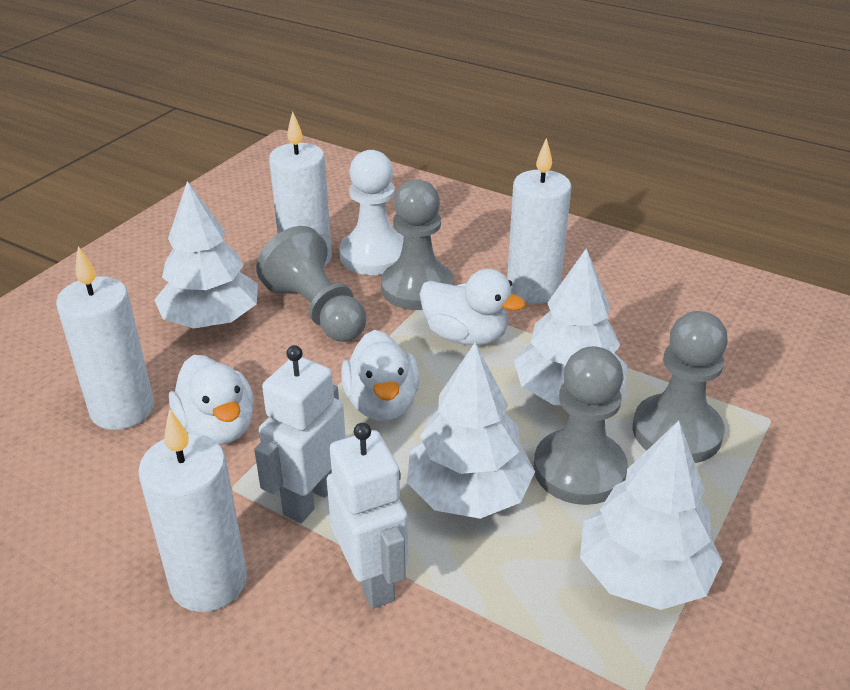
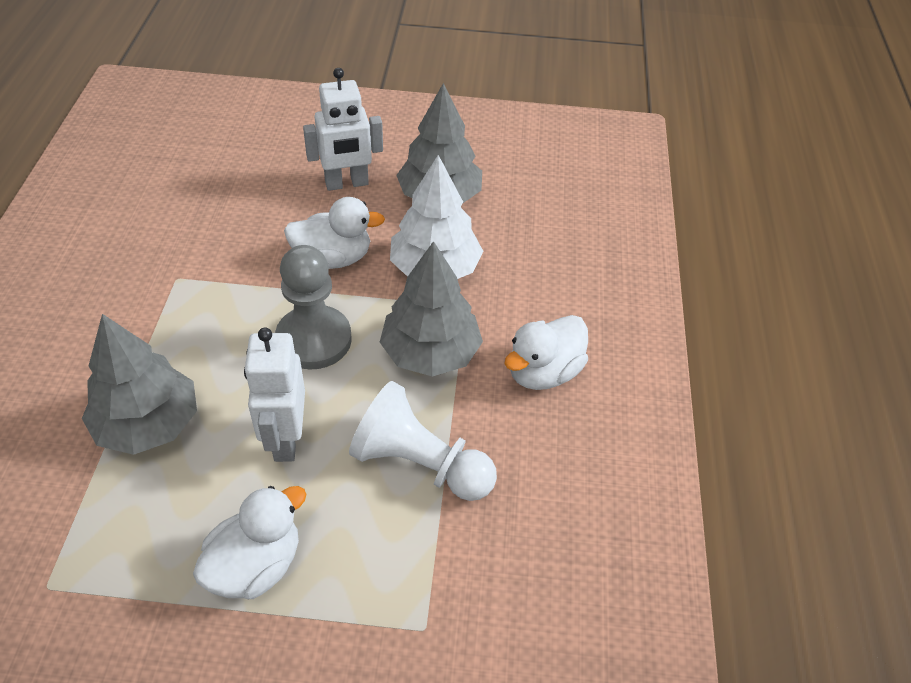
grey pawn: [256,226,366,342] [381,179,454,310] [534,346,628,505] [633,311,728,463] = 4 -> [275,245,352,370] = 1
grey tree: none = 0 -> [82,314,197,455] [380,241,483,377] [396,83,482,203] = 3
white candle: [56,246,154,430] [138,408,247,612] [269,111,332,266] [507,138,571,304] = 4 -> none = 0
white tree: [154,181,258,328] [407,343,535,519] [514,248,627,405] [580,421,723,610] = 4 -> [390,155,483,279] = 1

